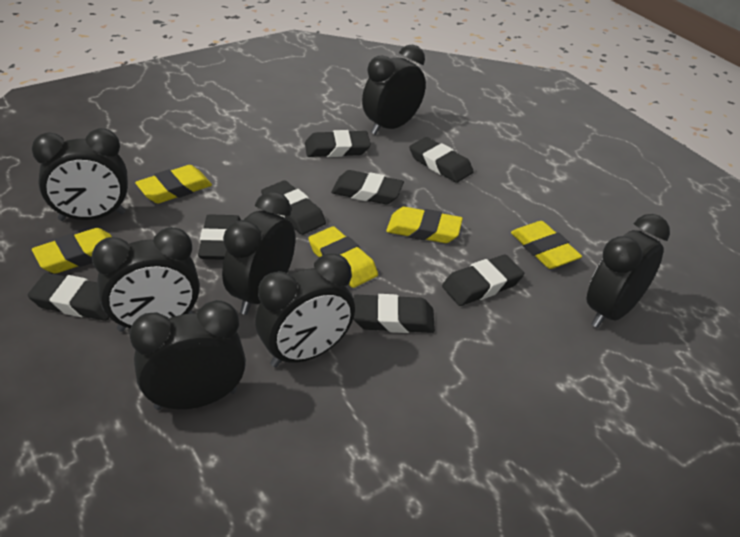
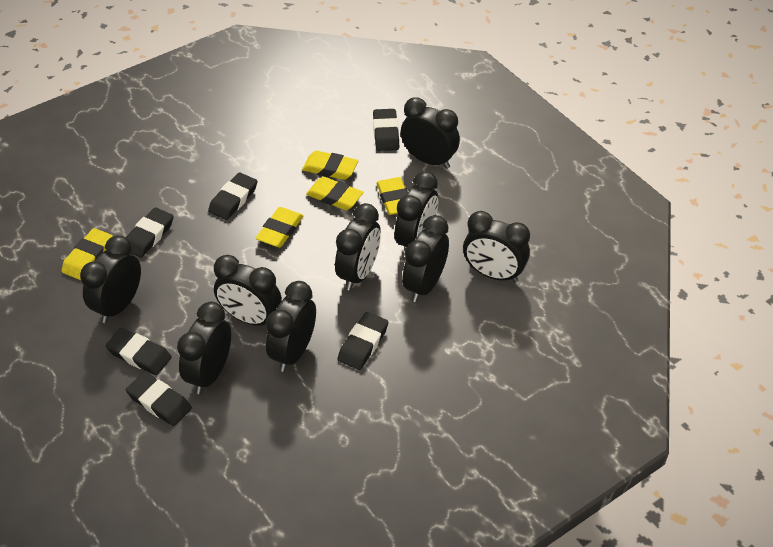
black clock: [32,128,128,221] [92,227,200,332] [129,300,246,410] [222,191,295,315] [255,253,355,367] [362,45,426,135] [587,214,670,328] = 7 -> [80,235,141,323] [177,302,231,394] [214,255,282,326] [266,281,316,372] [335,203,381,290] [395,171,438,256] [401,97,460,169] [402,215,449,302] [463,211,530,283] = 9
black eraser: [28,273,109,321] [198,214,241,260] [261,180,326,235] [305,130,371,157] [331,170,404,204] [353,294,435,333] [409,137,474,183] [442,254,524,306] = 8 -> [105,328,172,375] [126,207,173,258] [126,372,192,426] [208,172,257,220] [337,312,388,370] [373,109,399,151] = 6

